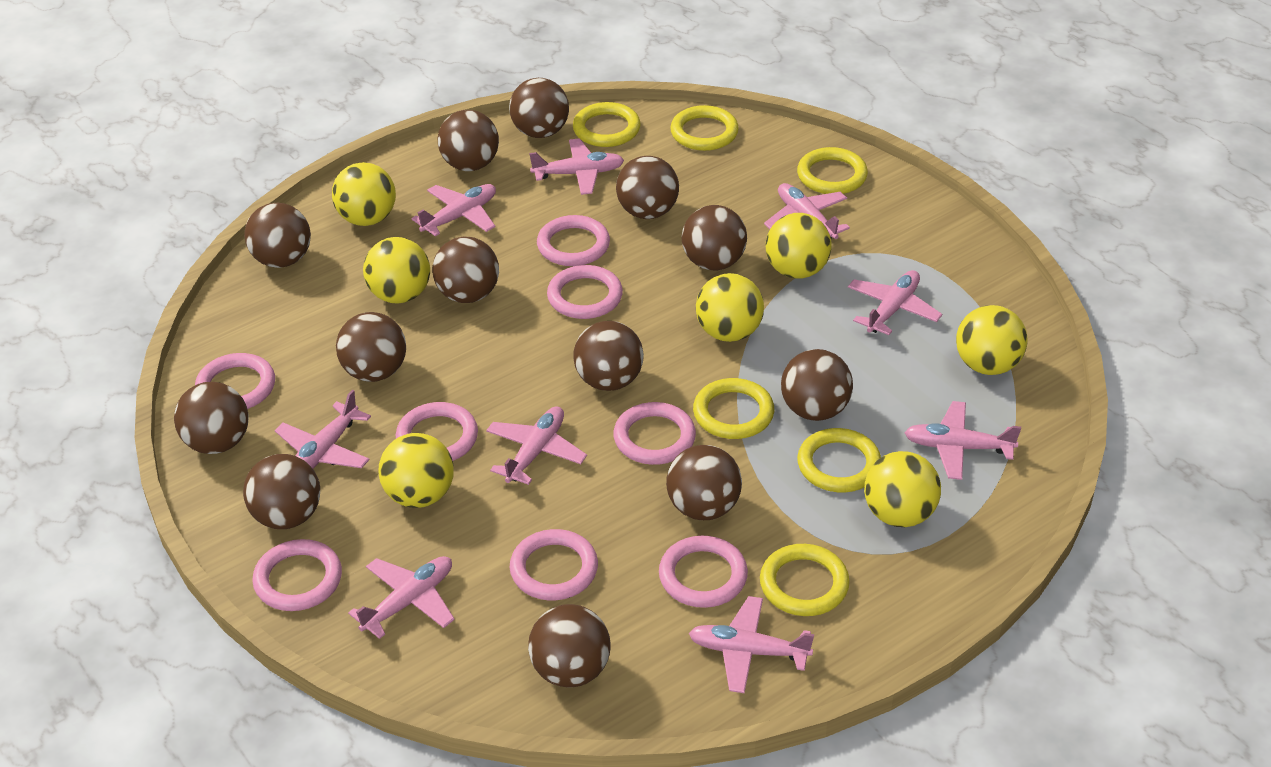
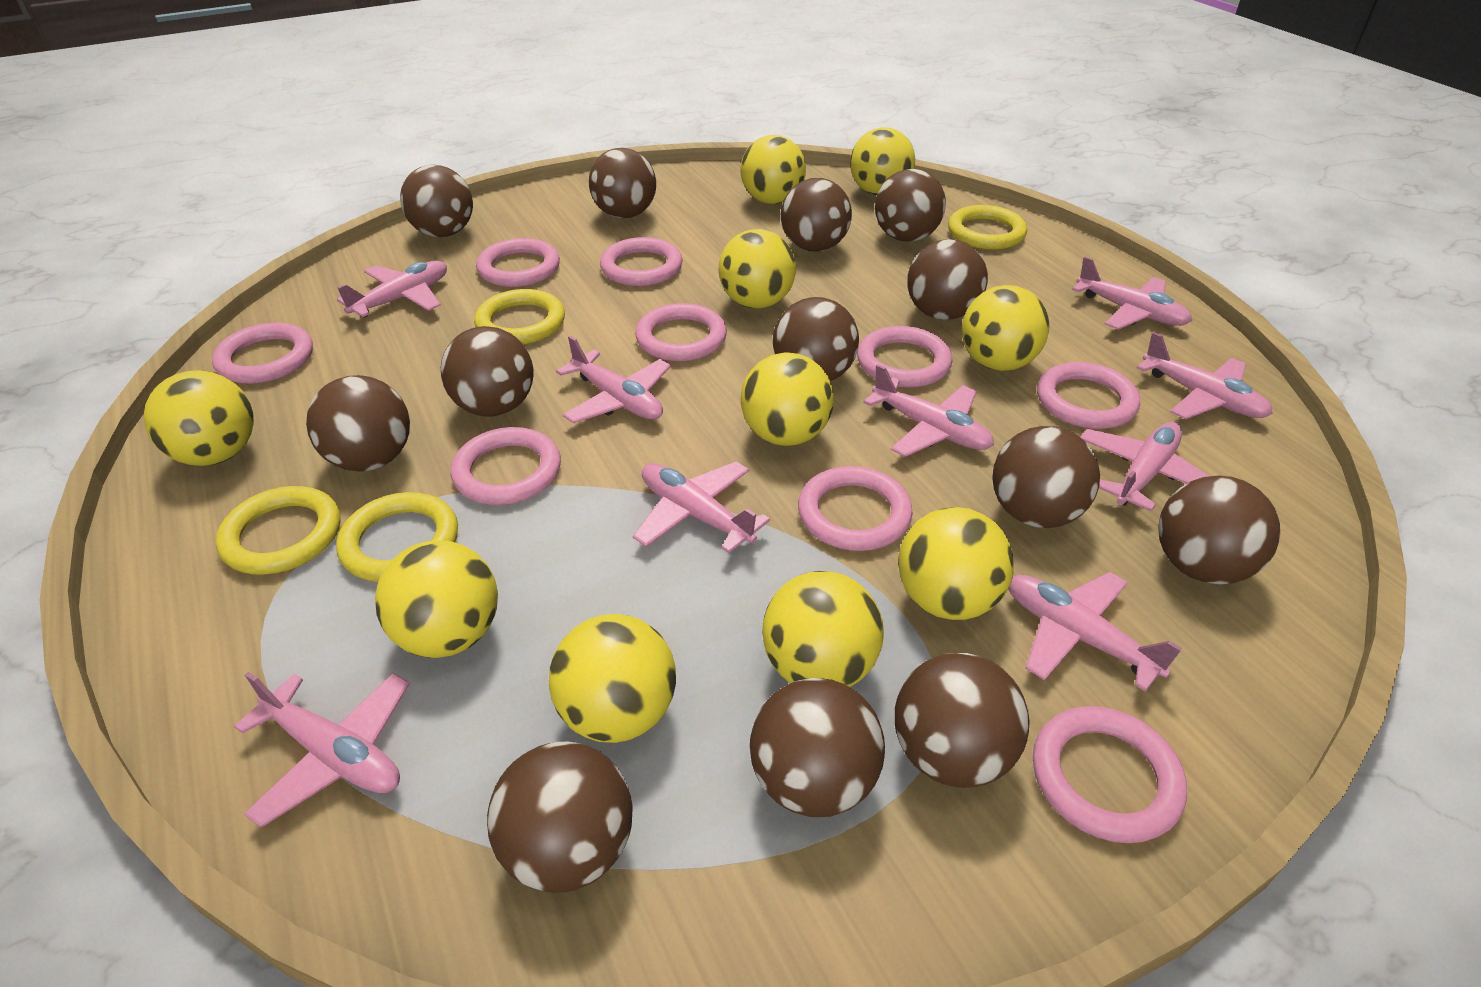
pink ring: [195,353,275,409] [252,539,342,611] [396,402,478,461] [510,529,598,600] [537,215,610,266] [547,265,623,319] [613,402,696,465] [659,536,748,608] = 8 -> [212,323,313,384] [450,427,561,505] [476,238,560,287] [600,237,683,286] [635,303,727,361] [798,466,913,551] [857,326,952,388] [1033,706,1187,843] [1037,362,1140,429] = 9
yellow ball: [332,162,396,226] [363,237,430,304] [378,433,454,508] [696,273,764,342] [765,213,832,279] [864,451,941,527] [956,305,1028,375] = 7 -> [144,370,254,466] [375,540,498,658] [549,614,676,743] [719,229,796,309] [740,135,806,204] [741,352,834,446] [762,571,884,687] [850,127,915,195] [898,507,1014,620] [962,285,1050,371] = 10
yellow ring: [573,102,641,147] [670,105,739,151] [693,378,774,439] [760,544,850,616] [797,147,868,194] [797,428,881,492] = 6 -> [216,486,341,575] [336,492,458,582] [474,289,565,345] [948,205,1027,250] = 4

